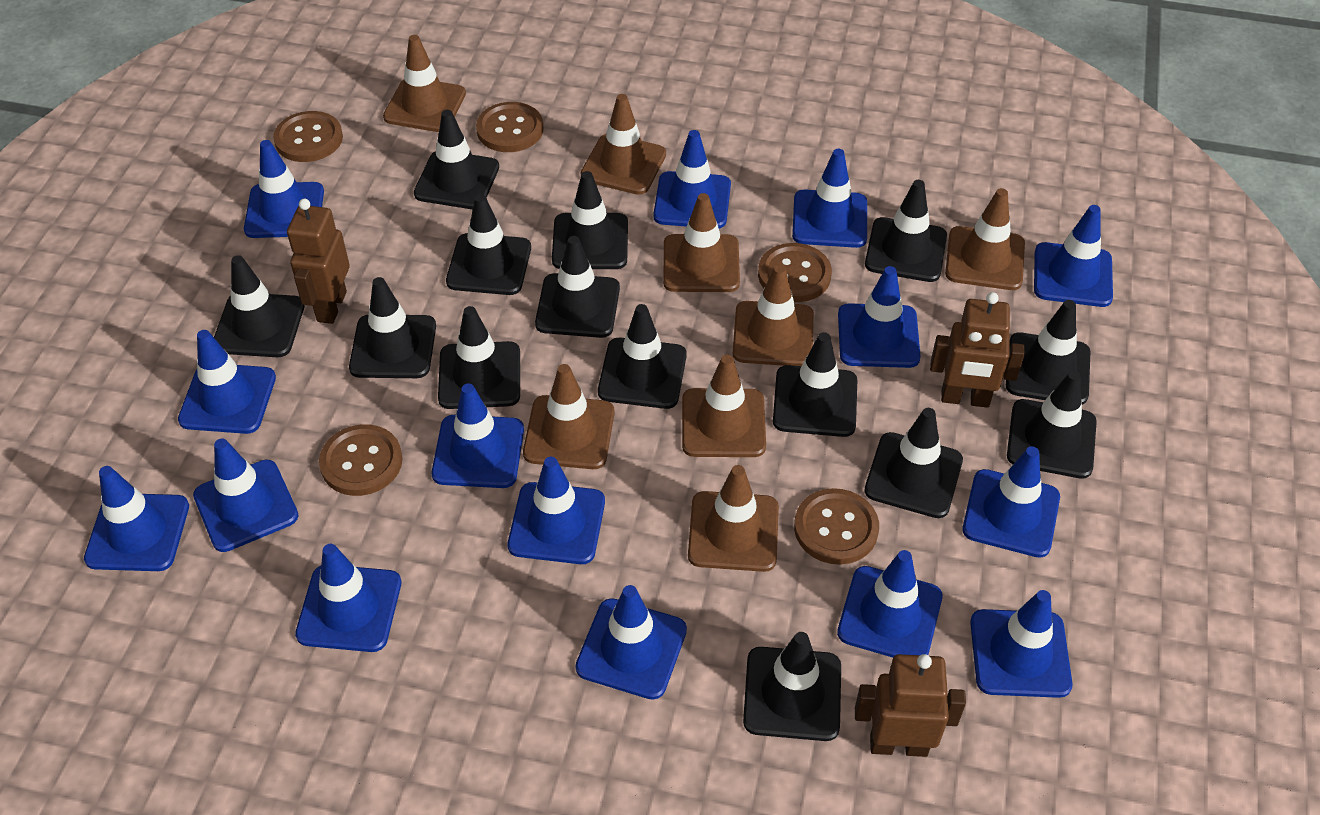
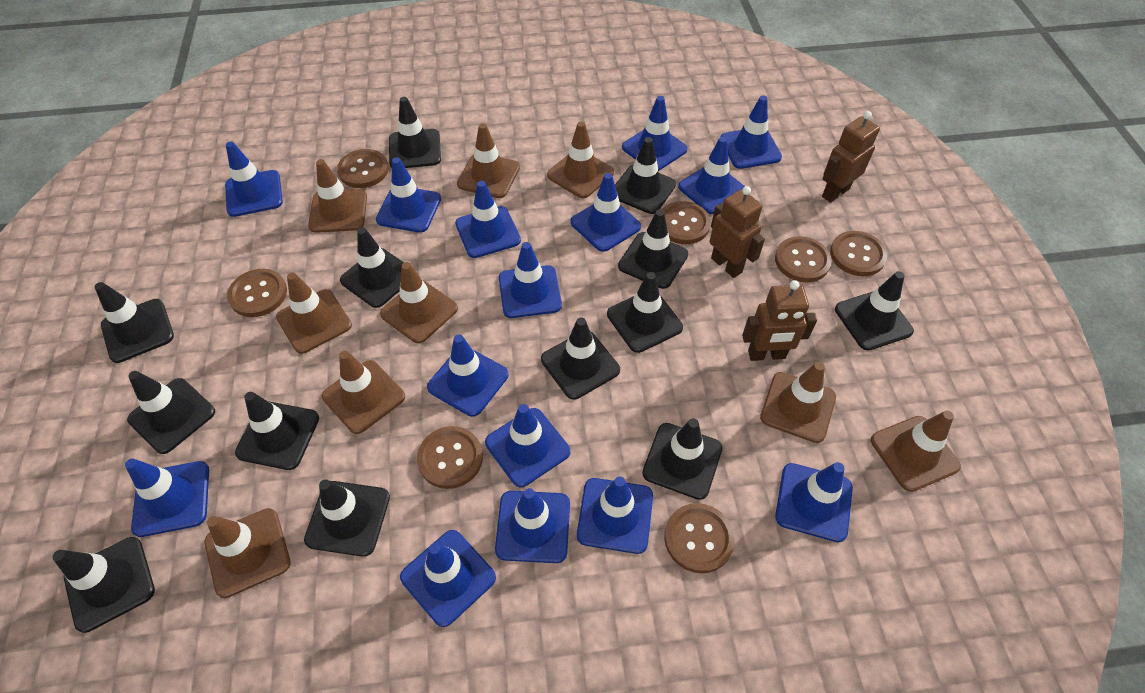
black traffic cone: [214,255,305,357] [349,277,436,378] [414,110,499,209] [438,306,520,409] [446,194,531,295] [535,236,620,338] [552,171,628,269] [598,304,687,409] [743,632,841,741] [773,332,857,437] [864,408,963,518] [865,180,947,282] [1006,300,1090,405] [1007,371,1097,479] = 14 -> [52,537,155,633] [95,282,174,363] [127,371,215,454] [235,392,319,470] [304,479,390,557] [340,227,404,308] [389,97,441,168] [541,318,620,399] [607,272,683,353] [615,137,676,214] [618,210,689,289] [642,418,723,500] [835,271,914,351] = 13
brown button: [273,111,343,162] [319,424,402,496] [476,102,544,152] [758,243,832,302] [794,488,879,565] = 5 -> [227,269,287,317] [337,149,389,188] [417,426,483,489] [662,201,711,244] [664,503,735,573] [775,236,832,282] [830,231,887,276] = 7
brown traffic cone: [383,35,466,132] [523,364,615,469] [581,94,666,195] [663,193,740,292] [682,355,766,457] [688,465,779,572] [733,264,814,366] [945,188,1025,290] = 8 -> [205,508,291,598] [276,272,352,354] [308,159,367,233] [322,351,405,434] [380,262,458,343] [457,123,520,198] [547,121,614,198] [760,362,836,443] [871,410,961,492] = 9

